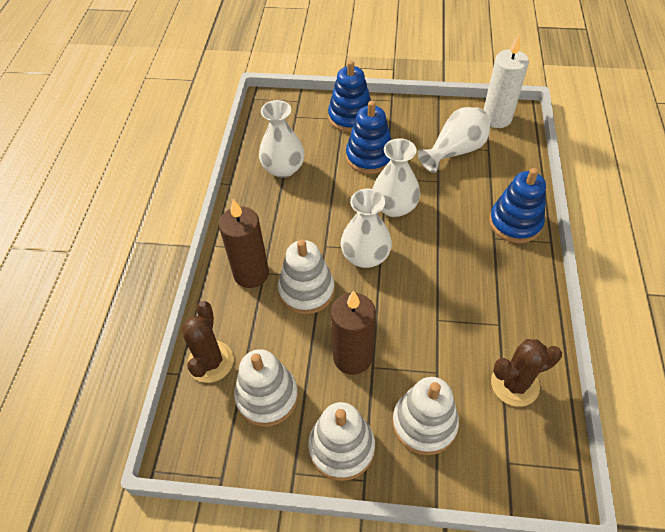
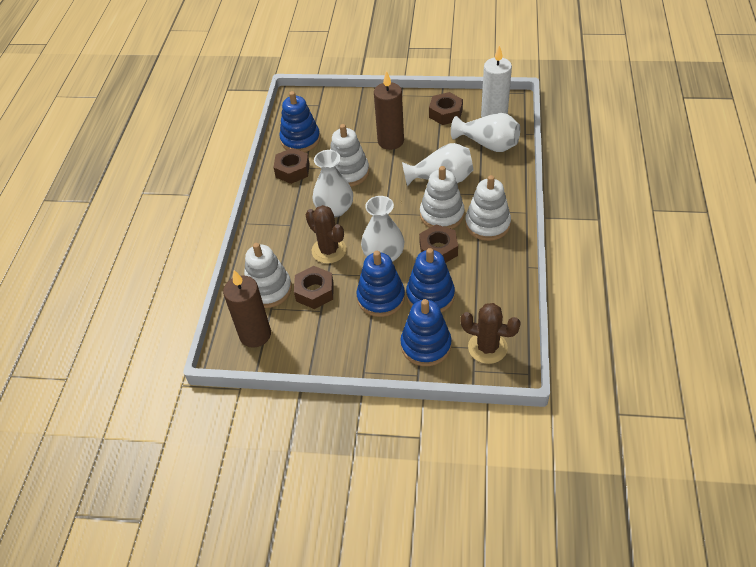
blue stacking toy: [328,60,371,132] [346,101,392,174] [489,168,546,243] = 3 -> [279,91,320,152] [356,251,405,317] [400,299,452,366] [406,248,455,312] = 4
brown nut: none = 0 -> [273,148,310,184] [294,266,334,309] [419,224,458,263] [429,92,463,125] = 4

